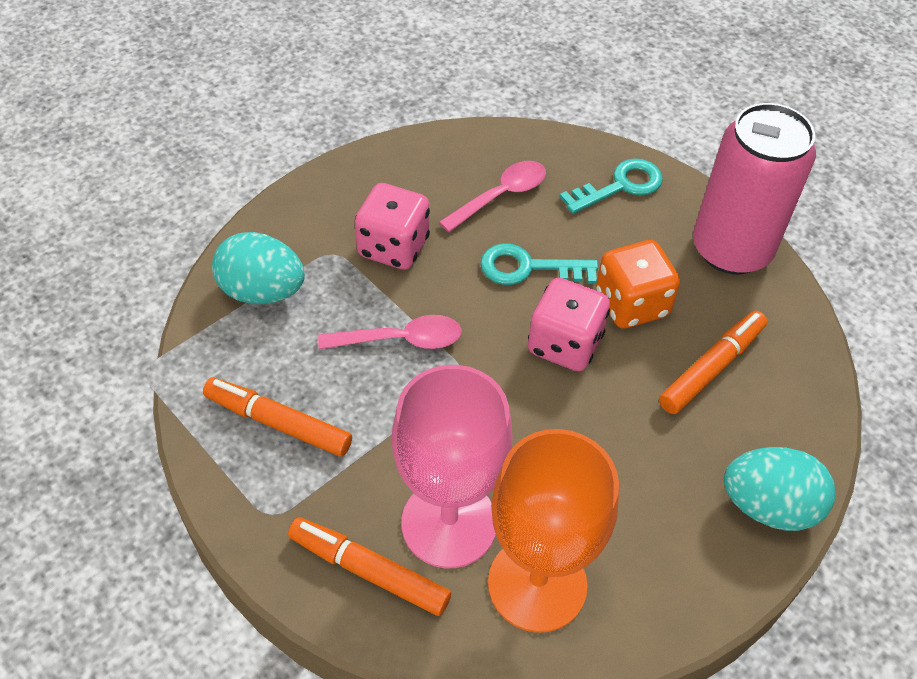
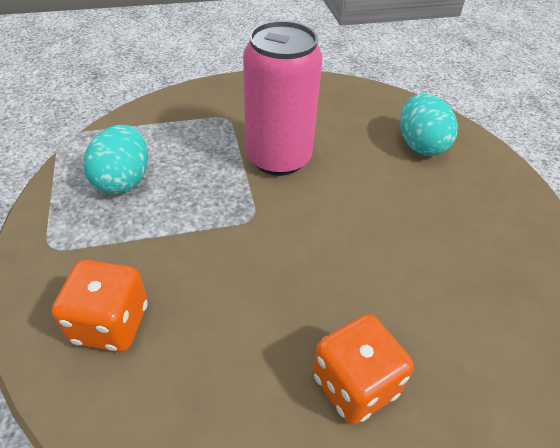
orange dice: [596,240,680,329] = 1 -> [52,260,148,352] [313,314,414,424] = 2
orange goblet: [488,429,619,633] = 1 -> none = 0
orange marker: [203,378,352,456] [288,517,451,616] [659,311,767,414] = 3 -> none = 0
pink dice: [355,183,430,270] [528,278,610,371] = 2 -> none = 0
pink goblet: [392,365,513,568] = 1 -> none = 0
pink spoon: [318,315,462,350] [439,161,546,232] = 2 -> none = 0
turquoise key: [480,243,598,285] [559,159,663,214] = 2 -> none = 0

